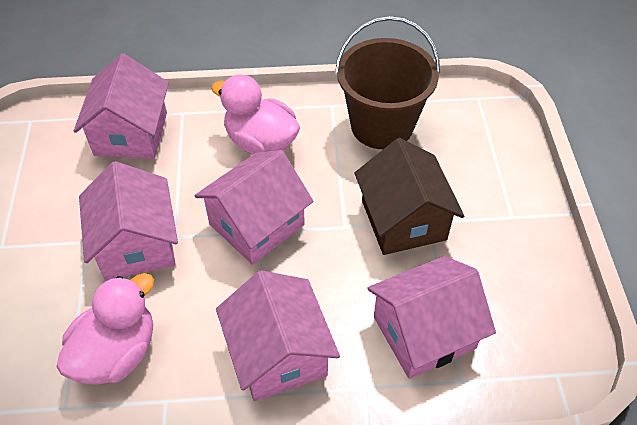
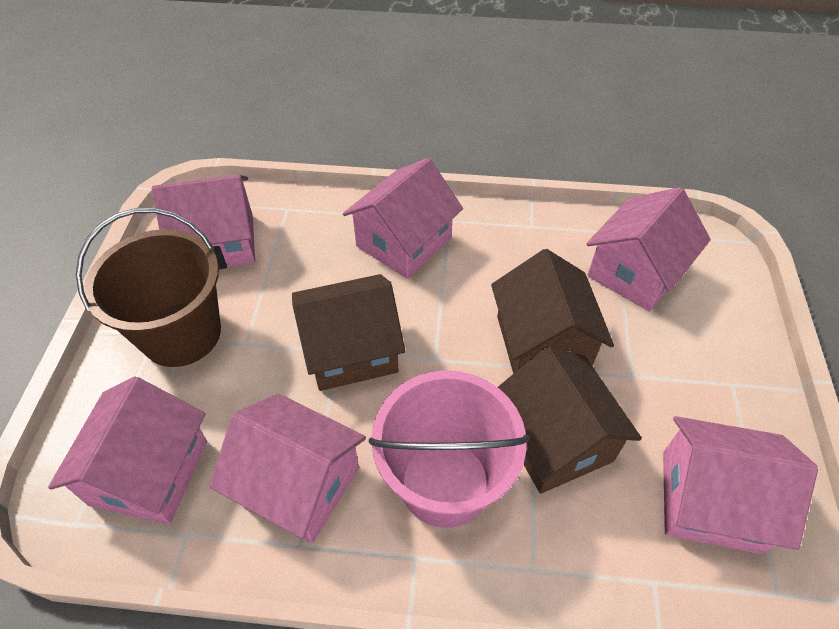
brown house: [354,138,464,255] = 1 -> [292,274,405,391] [491,249,614,374] [498,347,642,494] = 3
pink bucket: none = 0 -> [369,370,530,528] = 1
pink duck: [57,273,154,385] [211,74,300,155] = 2 -> none = 0
pink house: [74,54,169,159] [79,161,178,281] [194,150,313,265] [216,270,340,401] [367,256,496,379] = 5 -> [48,376,207,524] [152,175,255,269] [209,394,366,543] [343,158,463,279] [586,187,711,312] [663,416,818,554] = 6

